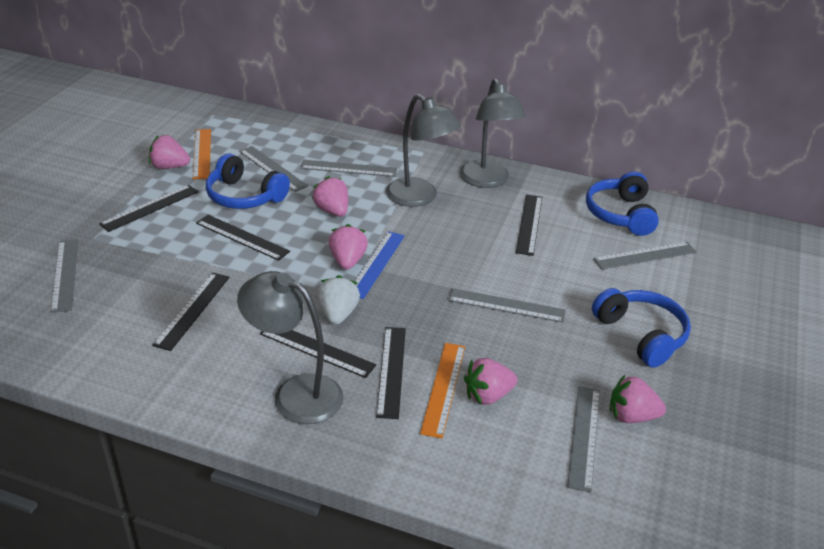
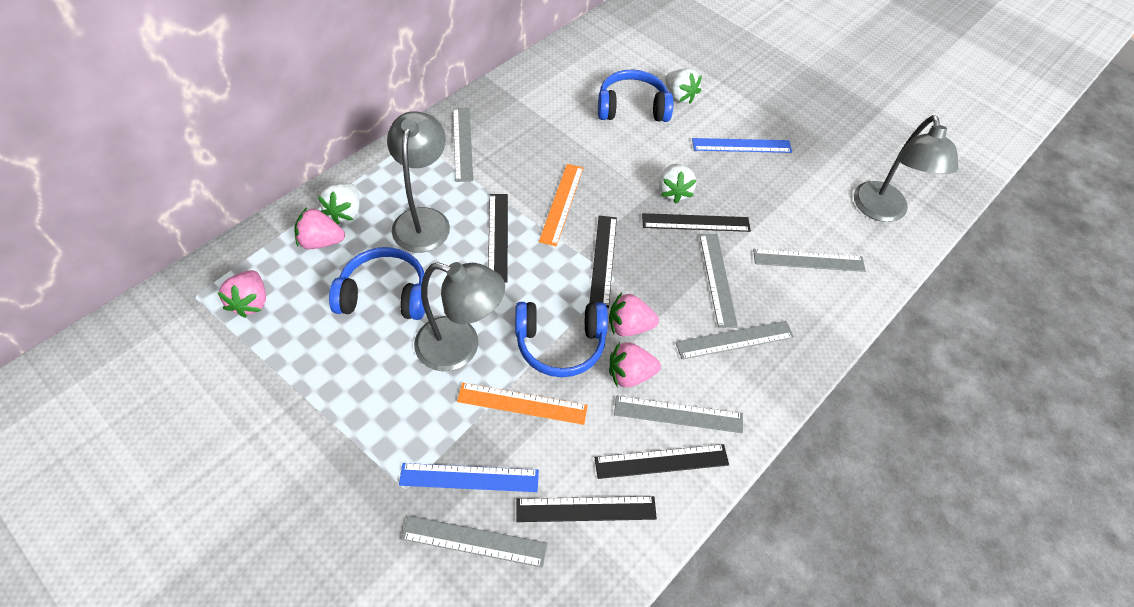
black ruler: [99,185,198,232] [152,272,229,351] [196,215,290,261] [260,330,376,378] [376,327,406,419] [516,195,542,256] = 6 -> [488,194,508,283] [516,496,657,522] [590,215,617,308] [595,444,729,479] [642,213,751,232] = 5
blue ruler: [355,231,405,299] = 1 -> [399,463,539,492] [692,138,792,153] = 2
pink strawberry: [149,135,190,169] [312,176,348,216] [329,224,368,270] [464,358,517,405] [610,375,666,423] = 5 -> [217,270,266,318] [294,208,345,249] [609,293,659,336] [609,342,661,387] = 4
white strawberry: [318,275,360,325] = 1 -> [318,183,360,224] [658,164,696,204] [665,68,702,104] = 3

